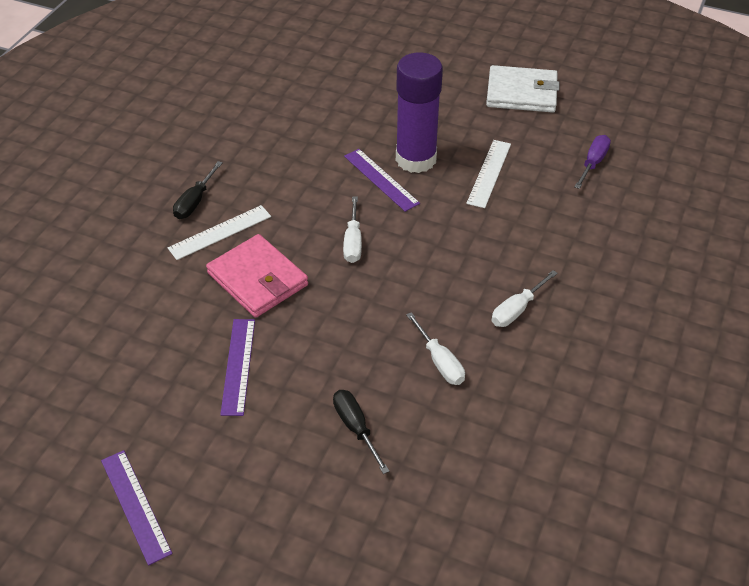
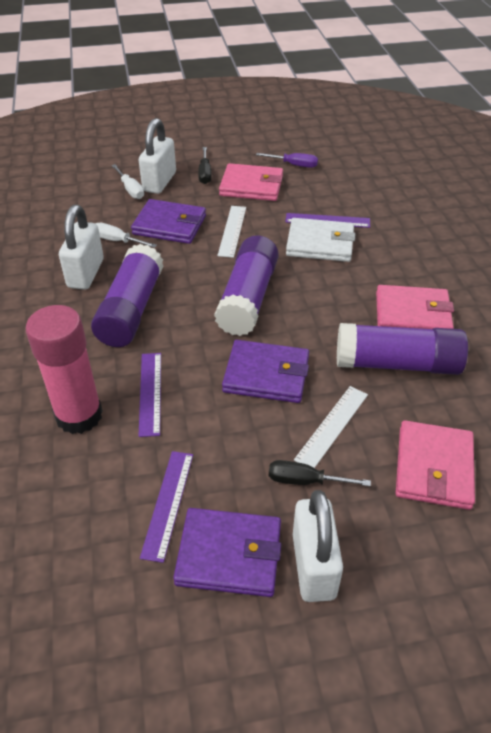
pink glue stick: none = 0 -> [26,305,103,434] = 1
pink wallet: [206,234,308,318] = 1 -> [219,163,283,201] [376,285,454,329] [396,420,475,510] = 3
purple glue stick: [396,52,443,173] = 1 -> [91,244,163,347] [214,235,279,336] [337,323,468,375] = 3
purple wallet: none = 0 -> [131,199,206,244] [173,508,281,597] [222,340,309,403] = 3
white padlock: none = 0 -> [59,205,104,290] [139,118,176,194] [293,490,343,602] = 3
white screwdriver: [343,196,362,263] [406,312,465,385] [492,270,558,327] = 3 -> [95,223,157,248] [111,164,144,199] = 2

